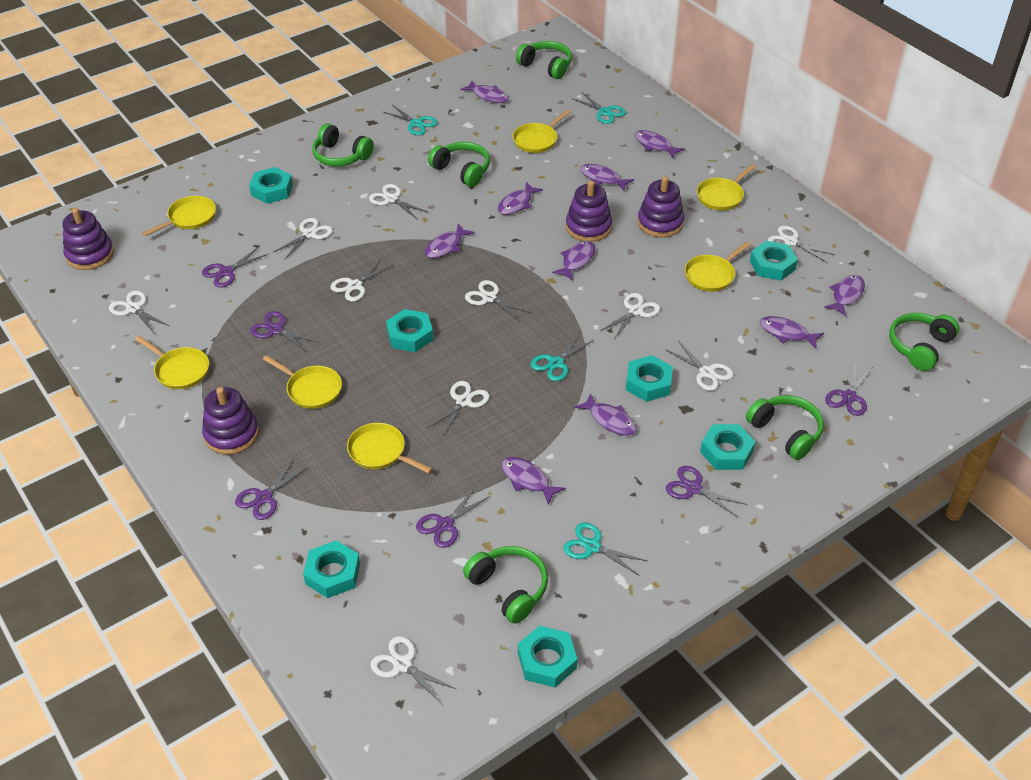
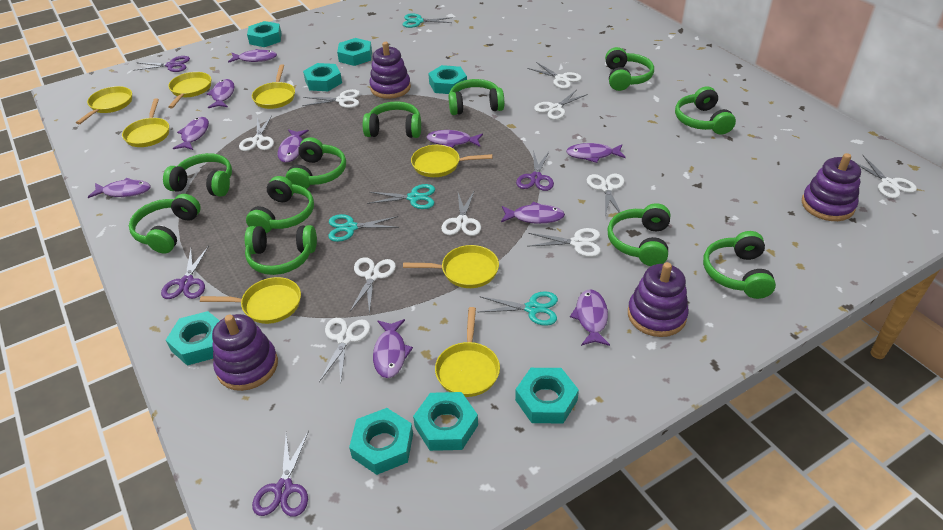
green headphones: [312,123,374,167] [428,142,490,187] [463,546,548,624] [516,41,572,79] [746,395,824,460] [889,313,959,371] = 6 -> [129,194,201,254] [163,153,232,197] [245,225,317,275] [246,176,314,233] [285,137,346,189] [363,101,421,138] [449,79,504,115] [605,47,654,91] [607,203,670,266] [675,86,736,135] [703,231,776,299] = 11
purple scissors: [202,247,268,288] [235,459,308,520] [250,311,319,352] [416,488,490,548] [666,466,747,517] [825,361,873,416] = 6 -> [133,56,190,72] [161,246,209,299] [252,431,309,517] [516,150,554,191] = 4
turquoise nut: [249,167,293,204] [303,540,360,598] [386,309,434,352] [518,626,577,688] [626,355,673,402] [700,424,755,470] [750,241,798,281] = 7 -> [166,311,220,365] [247,21,282,47] [303,63,342,91] [337,38,372,66] [349,408,413,475] [413,392,478,451] [428,65,467,94] [515,368,579,423] = 8
yellow pan: [135,336,209,389] [142,196,216,237] [263,355,342,409] [347,423,432,473] [513,110,571,153] [685,241,751,292] [697,164,756,211] = 7 -> [76,86,132,124] [122,98,169,147] [168,72,211,108] [200,277,301,324] [252,64,295,109] [403,245,499,288] [411,145,492,177] [435,307,500,397] = 8

